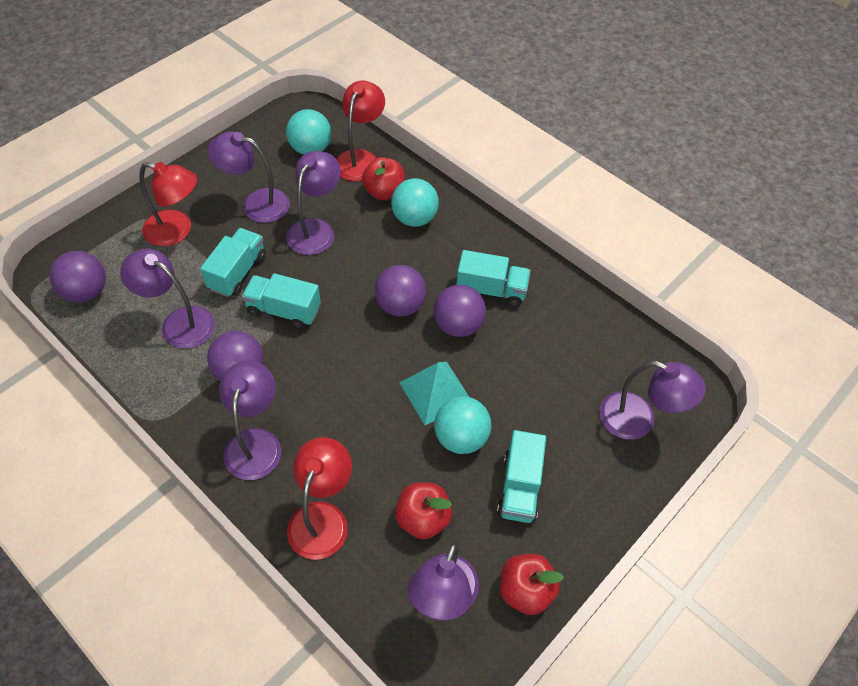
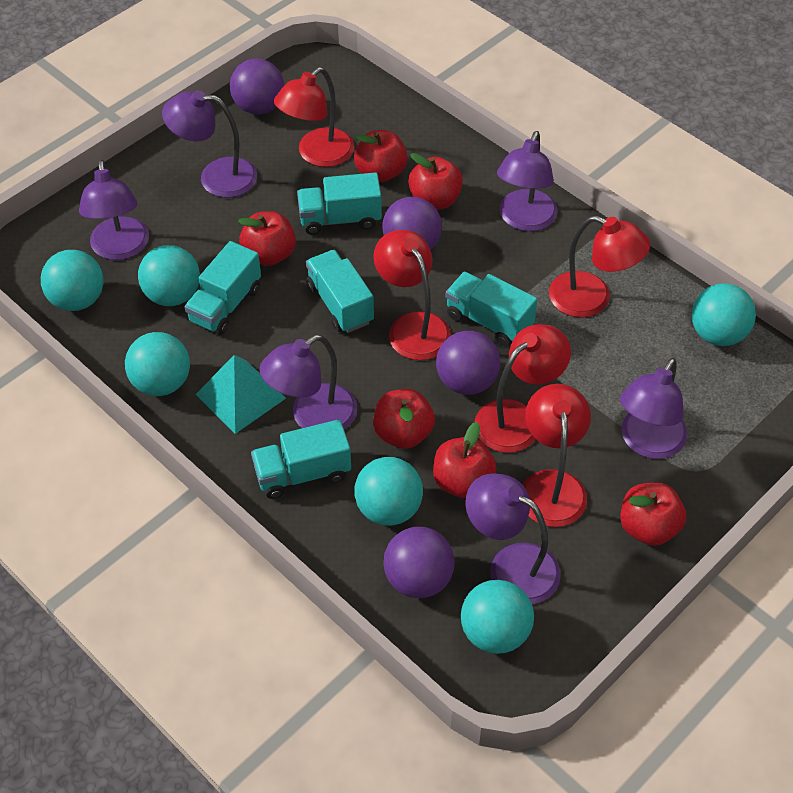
red apple: [362,157,405,200] [395,483,452,539] [500,554,564,615] = 3 -> [238,211,296,266] [354,130,408,182] [373,389,435,449] [408,153,463,210] [433,422,497,498] [620,483,686,546] = 6
red lamp: [139,162,197,246] [287,437,352,560] [336,80,385,181] = 3 -> [274,67,354,167] [373,230,451,360] [474,324,571,453] [522,384,591,527] [549,216,650,317] = 5
turquoise ball: [286,109,331,155] [391,178,439,227] [434,397,491,454] = 3 -> [41,250,104,311] [125,332,190,396] [138,245,200,306] [354,457,423,526] [461,580,534,654] [692,283,756,346] = 6
turquoise truck: [200,228,266,297] [242,273,321,329] [456,250,531,307] [497,430,546,523] = 4 -> [185,241,261,335] [251,419,351,499] [297,172,382,235] [306,250,374,333] [446,272,537,347] = 5

